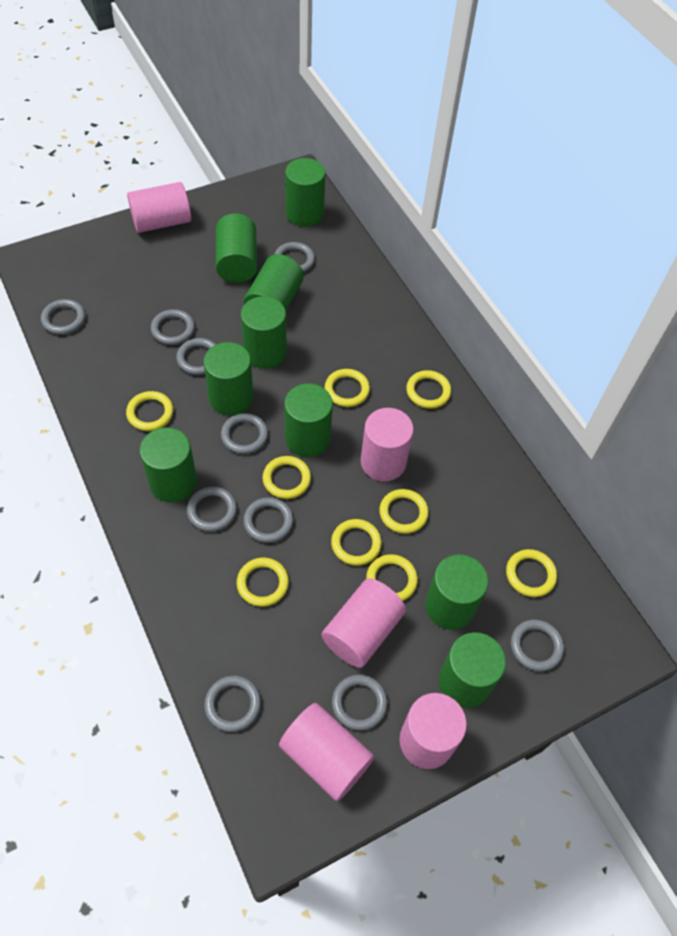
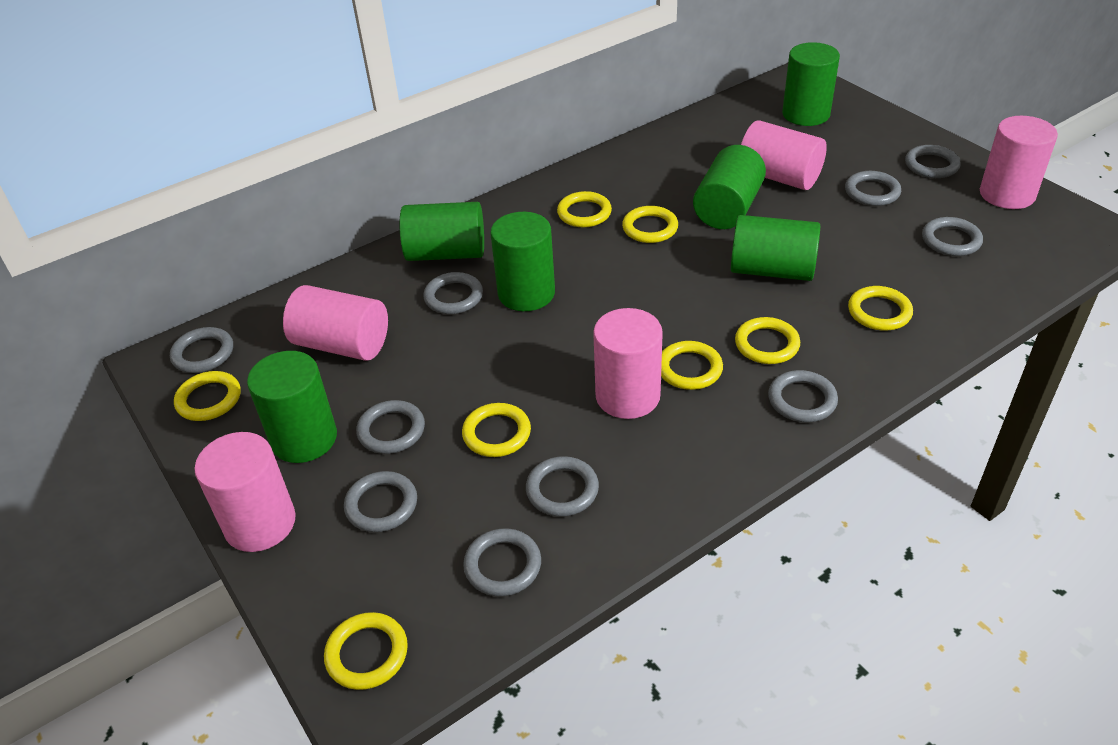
green cylinder: [140,427,197,503] [203,342,253,415] [216,214,257,283] [241,296,287,369] [243,254,304,311] [284,383,333,457] [285,158,325,227] [425,554,488,630] [439,632,506,708] = 9 -> [247,351,337,463] [400,202,484,261] [490,212,555,311] [693,145,766,229] [731,215,820,281] [782,42,840,126] = 6
yellow ring: [126,391,174,431] [237,558,289,607] [262,456,311,499] [325,369,370,407] [331,519,382,566] [366,554,418,601] [379,489,429,534] [406,370,451,409] [506,549,557,597] = 9 -> [174,371,241,421] [324,612,408,690] [462,403,531,457] [557,191,612,227] [622,206,678,243] [661,341,723,390] [735,317,800,364] [848,286,913,331] = 8

